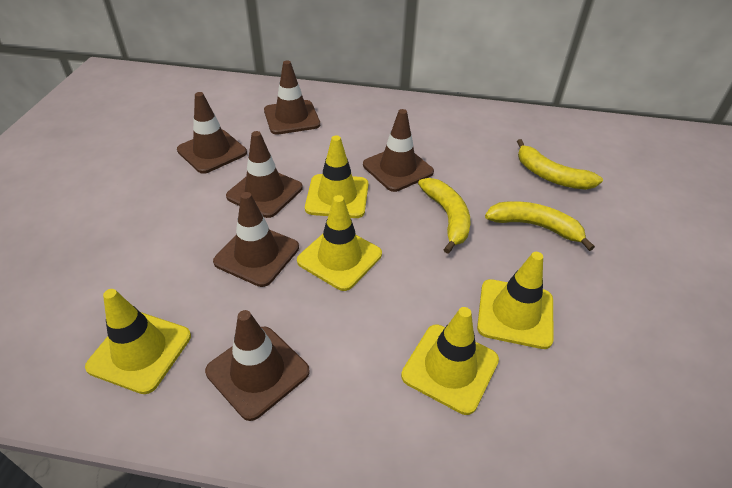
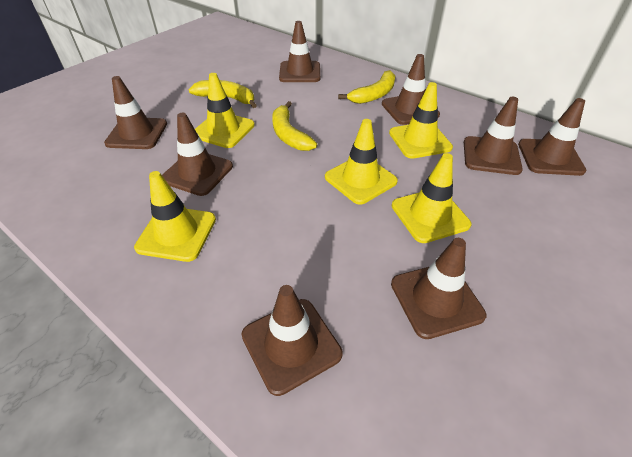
brown traffic cone: [177,92,247,174] [205,310,310,421] [213,192,299,287] [226,131,303,218] [264,61,320,135] [363,109,434,192] = 6 -> [104,76,167,149] [162,113,233,196] [241,285,343,396] [279,21,320,82] [382,54,440,125] [391,238,486,339] [464,97,523,175] [518,98,587,176] = 8

